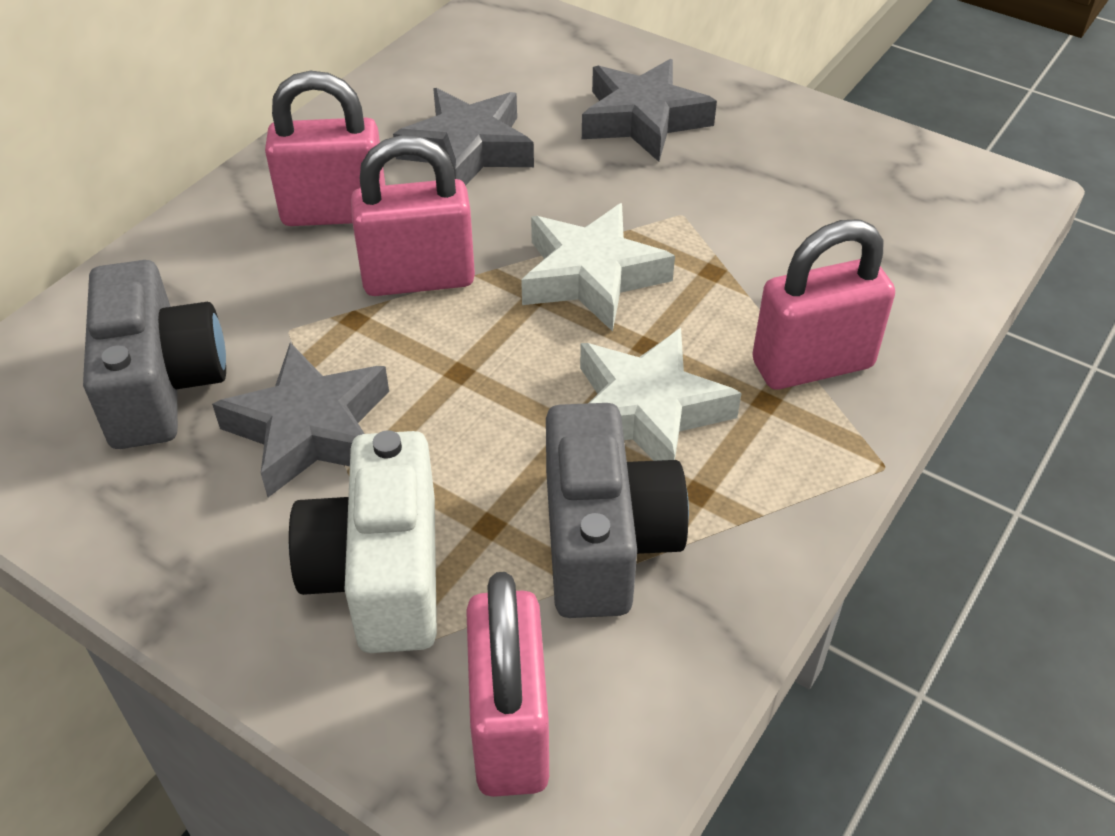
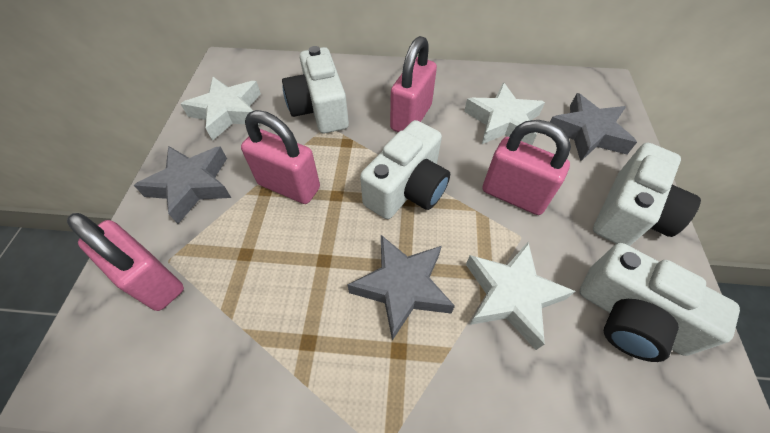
grey camera: [83,260,226,449] [546,403,689,618] = 2 -> none = 0
white camera: [289,430,437,653] = 1 -> [282,46,349,133] [360,120,450,219] [580,243,740,362] [593,143,701,246] = 4
white star: [521,203,675,332] [580,328,741,461] = 2 -> [181,77,261,141] [464,82,545,145] [466,242,575,350] = 3

